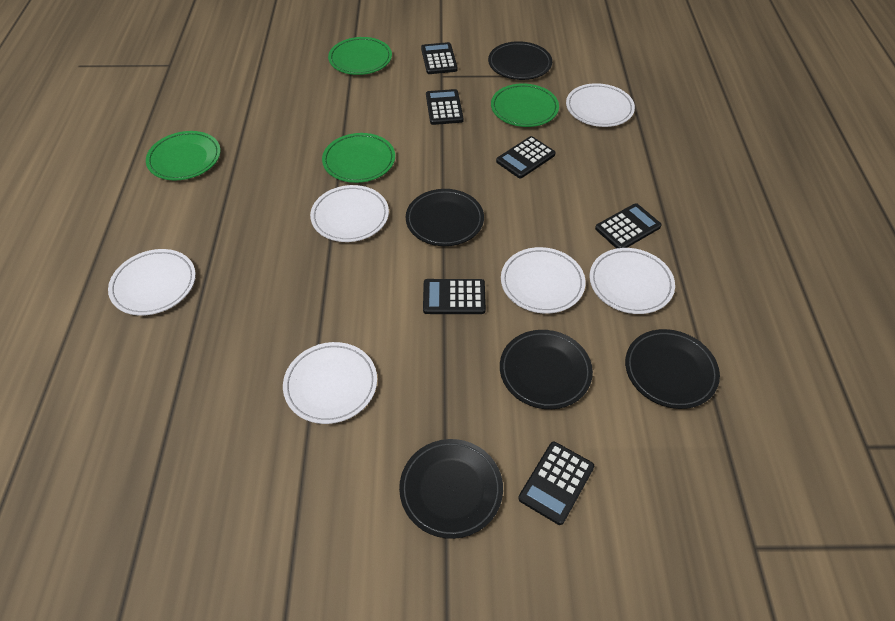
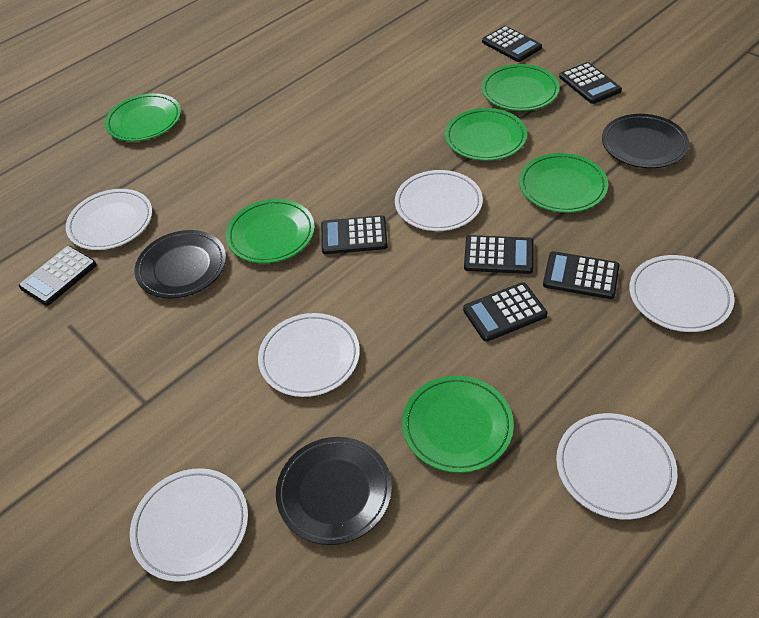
black calculator: [421,42,458,74] [423,279,486,314] [426,89,463,125] [496,136,556,178] [518,442,594,525] [595,203,662,249] = 6 -> [19,246,97,306] [321,215,388,254] [463,282,547,342] [464,235,533,274] [482,26,542,62] [543,251,620,299] [559,62,622,104] = 7
black plate: [399,439,503,539] [406,189,484,246] [488,41,552,80] [500,330,593,409] [625,329,720,409] = 5 -> [135,230,226,299] [276,437,392,545] [602,114,689,168] = 3
green plate: [146,131,221,180] [322,133,395,183] [328,37,392,75] [491,83,559,127] = 4 -> [105,93,181,141] [226,199,315,263] [402,376,514,473] [445,108,527,161] [482,64,560,111] [519,153,608,213] = 6

